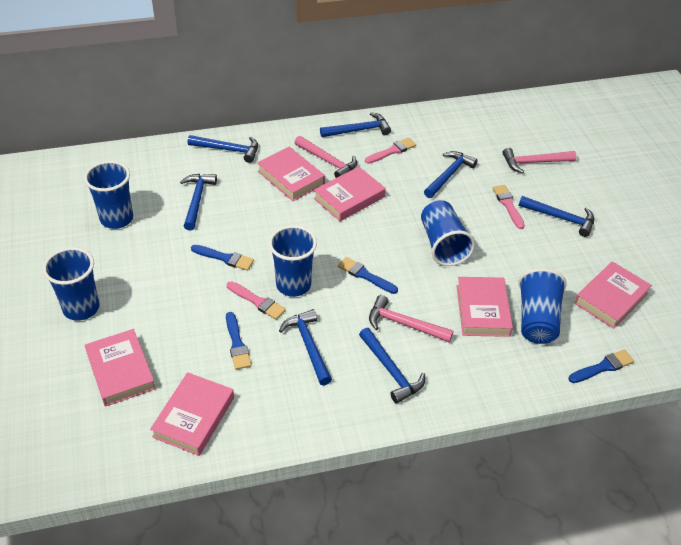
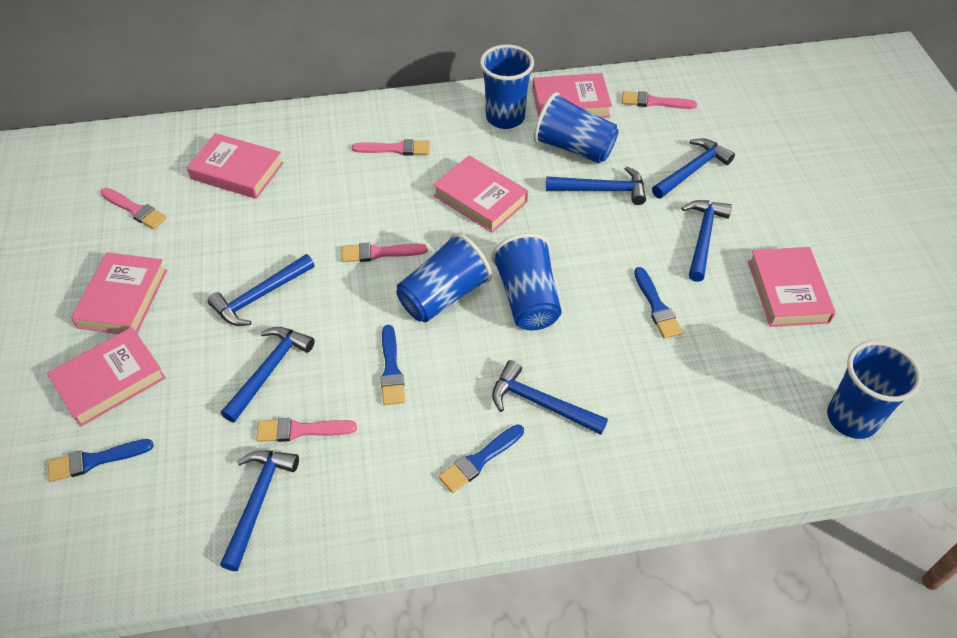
pink brush: [227,281,286,320] [365,138,416,164] [493,185,525,229] = 3 -> [100,188,167,229] [256,418,357,442] [342,243,428,262] [352,139,430,155] [622,91,697,109] = 5
pink hammer: [295,136,357,178] [369,295,454,342] [502,148,576,173] = 3 -> none = 0

